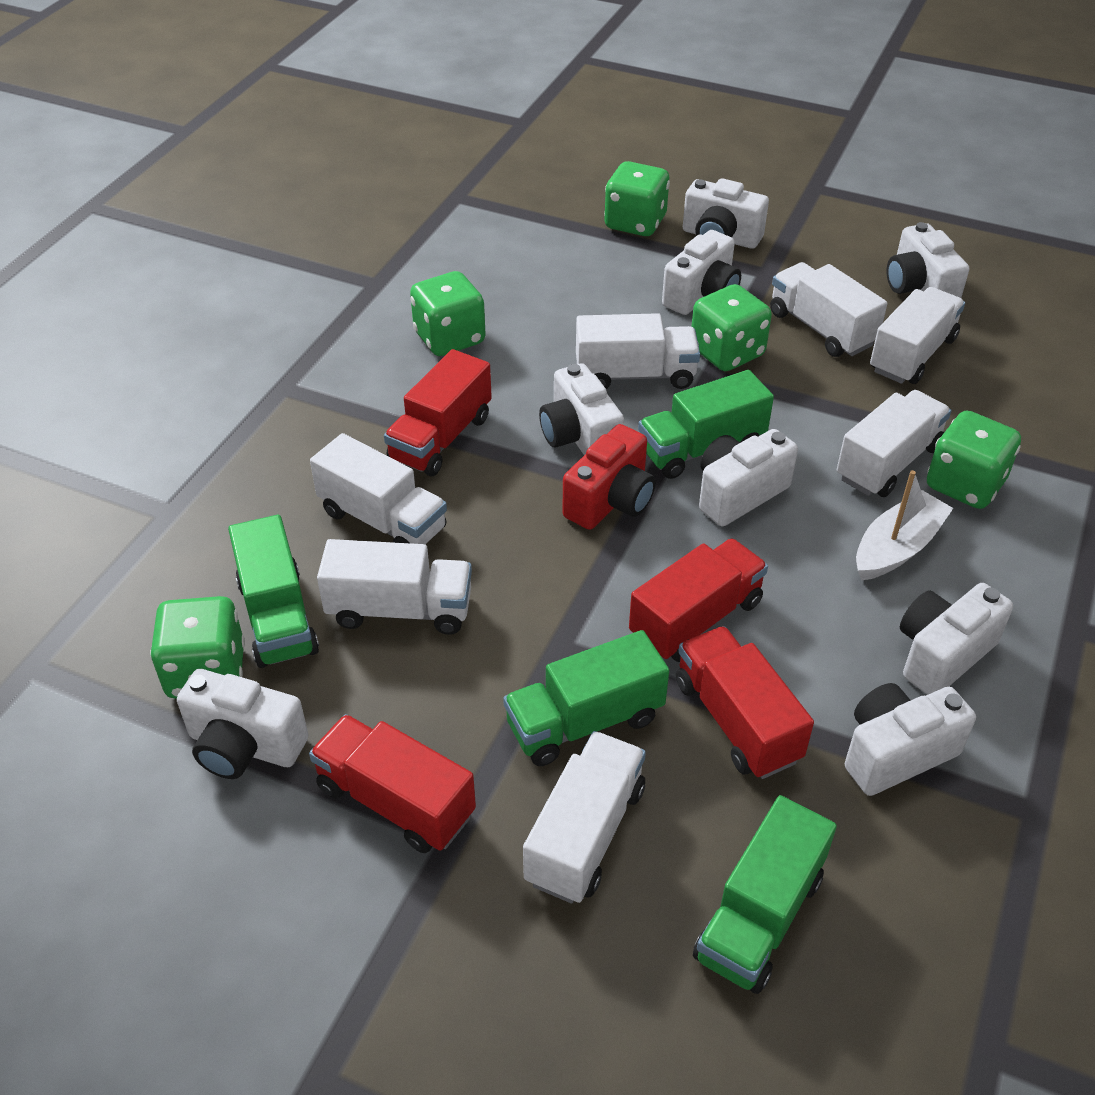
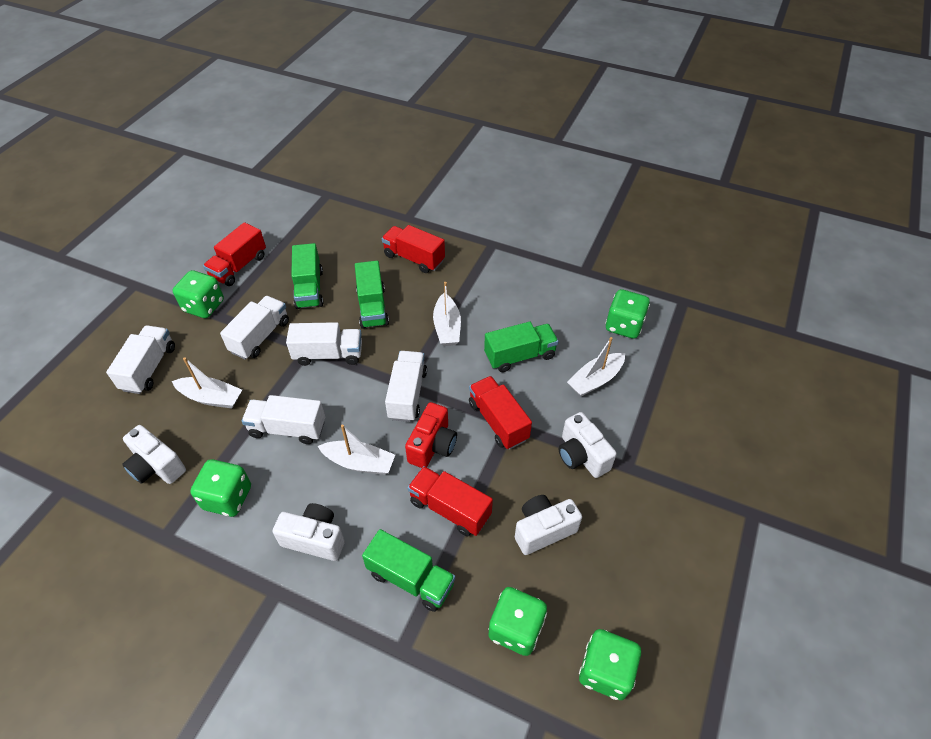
white boat: [856,470,953,581] = 1 -> [172,357,242,409] [318,425,395,475] [433,282,461,346] [567,337,625,396] = 4
white camera: [177,669,309,779] [539,363,624,455] [662,230,741,315] [683,178,769,249] [699,429,798,526] [845,683,976,796] [887,222,969,298] [900,583,1013,695] = 8 -> [122,425,186,484] [272,503,345,561] [515,495,582,555] [559,412,617,478] = 4
white truck: [310,433,447,544] [317,539,472,635] [523,731,646,903] [576,313,700,389] [770,262,887,357] [837,390,951,497] [870,287,965,384] = 7 -> [106,325,175,394] [220,296,289,360] [242,395,325,444] [286,322,362,366] [385,351,427,422] = 5

